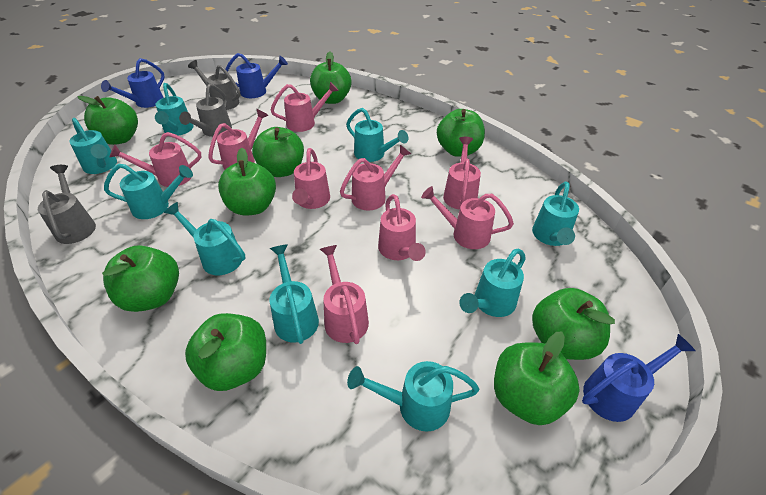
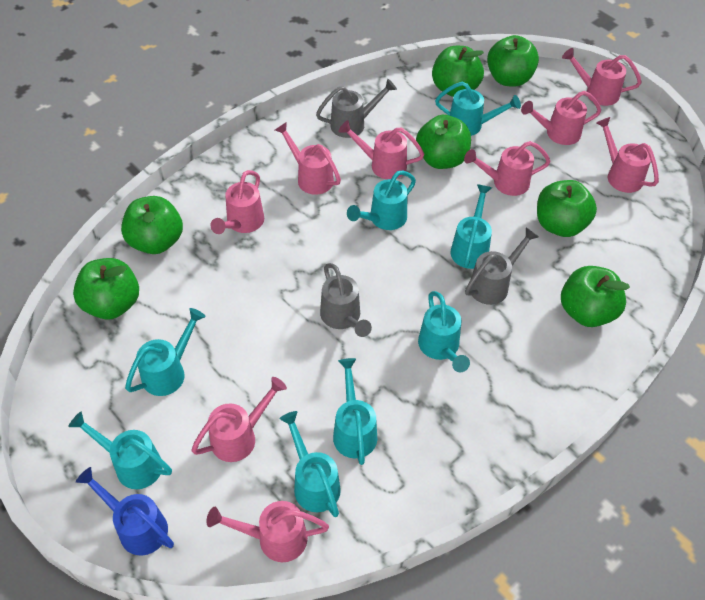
blue watering can: [101,58,165,108] [226,53,288,98] [582,334,696,422] = 3 -> [76,467,174,555] = 1
green apple: [78,96,138,145] [102,245,179,312] [185,313,266,391] [218,148,276,215] [252,127,304,177] [310,51,352,104] [437,109,485,157] [494,332,580,425] [532,288,615,360] = 9 -> [73,258,139,319] [121,196,183,254] [416,115,471,169] [432,46,484,97] [487,35,539,87] [537,180,597,237] [561,266,630,327] = 7
turquoise watering can: [69,118,117,174] [104,164,193,219] [155,83,194,136] [164,202,245,275] [270,244,319,344] [346,108,408,162] [347,361,479,432] [459,249,525,317] [532,181,579,246] = 9 -> [68,412,172,489] [125,308,206,396] [279,411,341,517] [333,358,377,465] [347,171,416,230] [418,291,470,372] [435,81,521,136] [450,184,492,269] = 8

